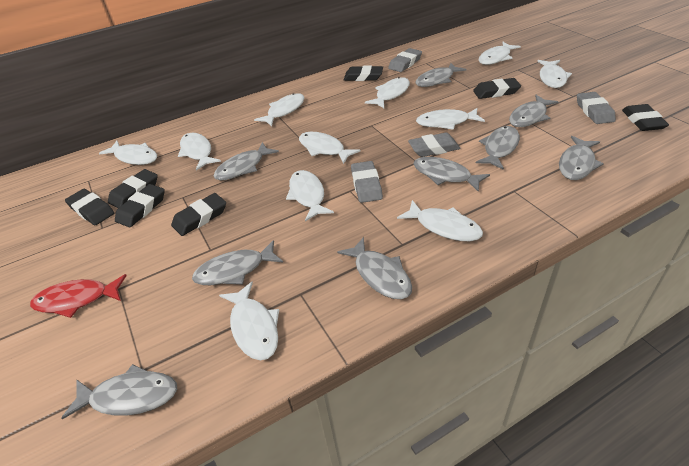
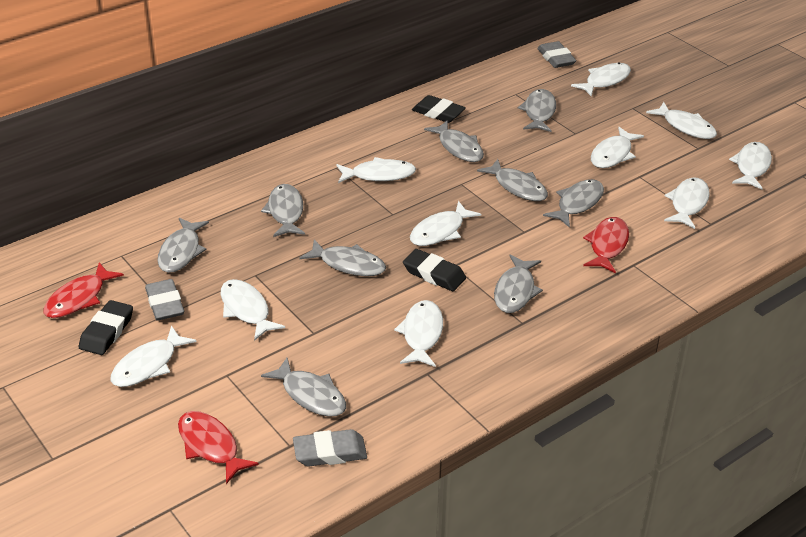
black eraser: [65,189,114,225] [108,169,158,208] [115,184,165,228] [171,193,226,236] [344,65,383,81] [473,78,521,99] [622,104,669,131] = 7 -> [79,300,133,355] [403,249,466,291] [412,95,466,123] = 3
grey eraser: [351,161,383,203] [388,48,422,72] [408,133,461,157] [577,92,616,124] = 4 -> [145,279,184,321] [293,429,367,467] [537,41,576,68] = 3
red fish: [30,274,127,318] = 1 -> [44,262,124,318] [178,411,259,484] [583,217,629,273] = 3
white fish: [99,141,157,165] [178,133,221,171] [219,281,279,360] [254,93,304,126] [286,170,334,221] [299,132,360,164] [365,77,410,108] [397,200,483,241] [416,108,485,130] [479,42,521,65] [537,60,572,88] = 11 -> [110,325,197,387] [221,279,285,341] [336,157,416,183] [394,300,443,367] [410,201,481,246] [571,62,631,97] [591,127,644,168] [646,102,717,139] [664,177,710,229] [729,142,772,189] = 10

